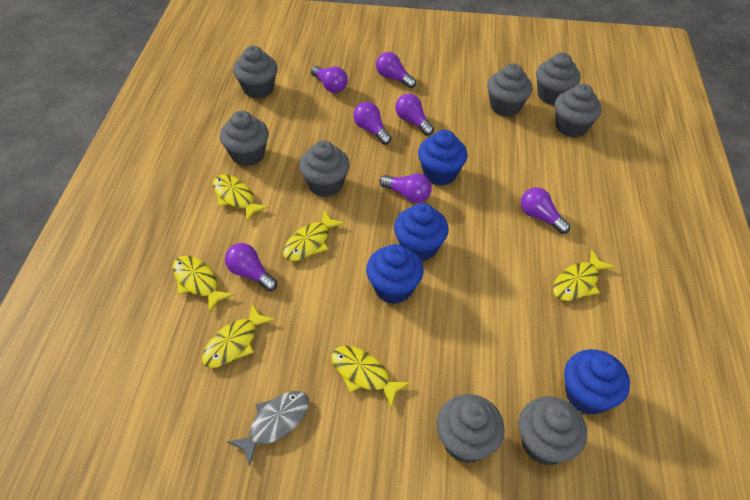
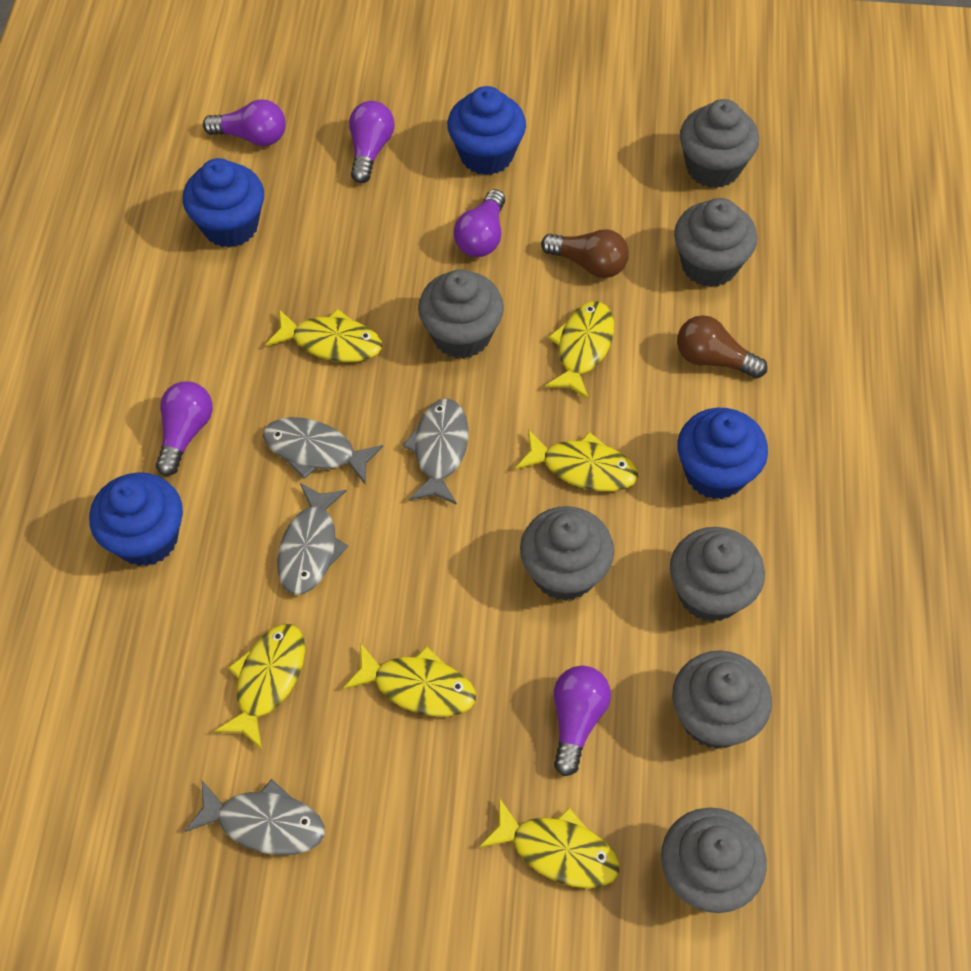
brown light bulb: none = 0 -> [541,229,629,278] [677,315,767,378] = 2
grey cupcake: [220,111,269,166] [233,46,278,99] [299,141,350,197] [437,394,505,463] [487,63,532,117] [519,396,587,465] [536,52,581,105] [555,84,602,138] = 8 -> [418,269,504,359] [520,506,614,601] [661,807,766,913] [670,527,765,622] [672,650,772,749] [674,198,757,287] [680,99,759,188] = 7
grey fish: [227,391,309,466] = 1 -> [185,779,325,855] [263,417,383,485] [277,483,348,595] [402,398,469,505] = 4
purple light bulb: [225,243,277,291] [311,66,348,93] [353,102,391,145] [376,52,416,88] [380,174,432,203] [395,94,434,136] [521,187,570,234] = 7 -> [156,381,213,476] [203,100,286,146] [349,101,395,183] [454,189,505,257] [554,666,611,776] = 5

